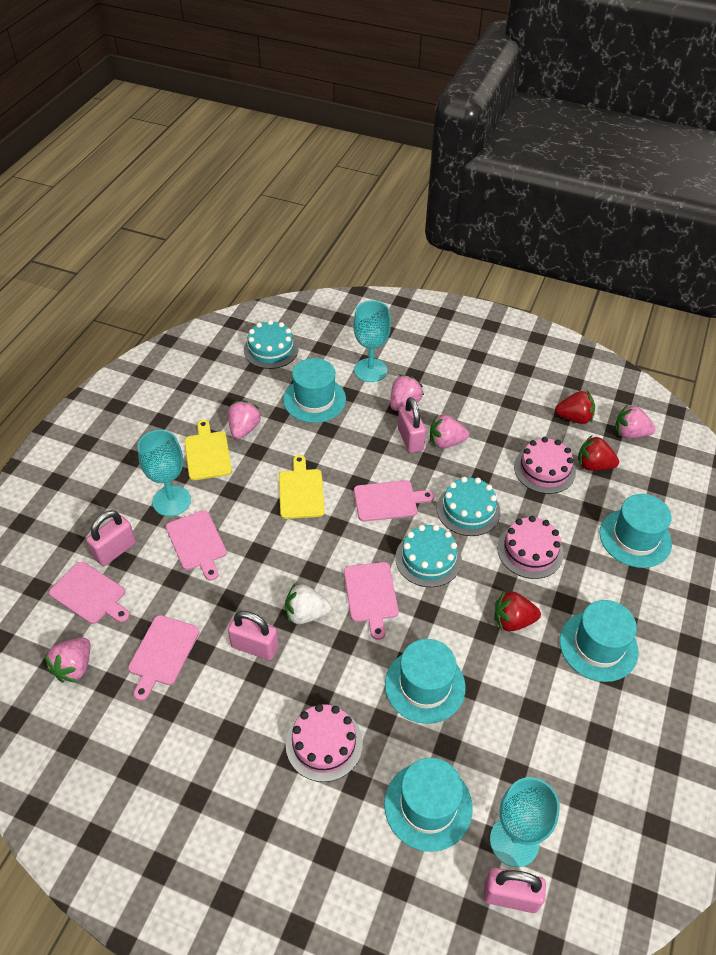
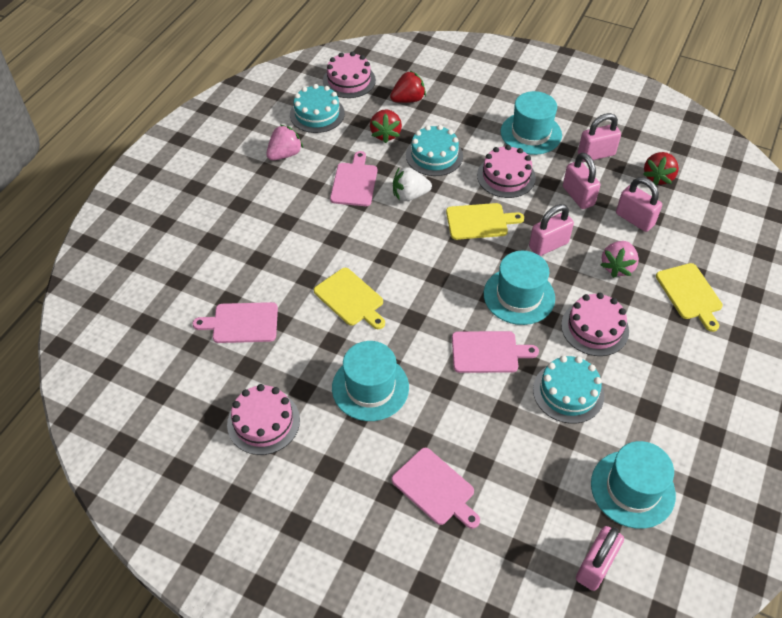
pink cake: [286,704,363,782] [497,516,564,579] [514,437,576,494] = 3 -> [227,384,300,455] [323,52,376,98] [477,145,536,198] [561,293,629,356] = 4
pink cutting board: [49,562,130,624] [128,615,199,701] [166,510,227,581] [344,562,399,640] [354,480,434,522] = 5 -> [192,302,278,343] [330,151,377,206] [392,448,480,529] [452,331,539,373] = 4
pink padlock: [86,510,136,566] [228,611,279,660] [398,397,426,453] [483,868,546,913] = 4 -> [529,204,574,256] [563,153,600,209] [576,526,624,591] [578,113,621,162] [616,177,662,232] = 5
pink strawberry: [45,638,90,683] [228,400,262,439] [390,374,424,411] [430,414,469,449] [615,404,656,439] = 5 -> [266,125,303,160] [600,241,639,278] = 2
turquoise goblet: [137,430,191,516] [353,300,391,382] [490,777,560,867] = 3 -> none = 0
turquoise hat: [283,358,346,423] [384,758,473,852] [385,639,466,724] [560,600,639,682] [600,494,672,568] = 5 -> [332,341,409,421] [484,251,555,325] [501,91,562,155] [591,441,676,529] = 4
yellow cutting board: [184,420,232,480] [279,455,325,519] = 2 -> [314,268,385,329] [446,203,524,240] [656,263,723,332] = 3

